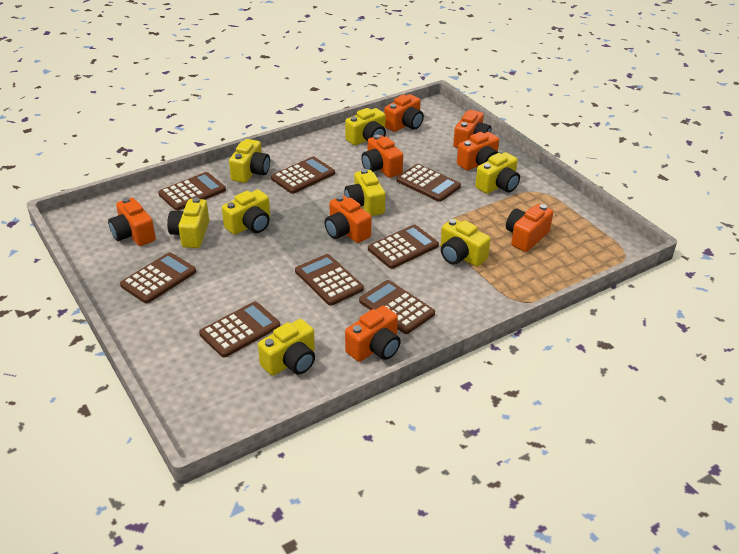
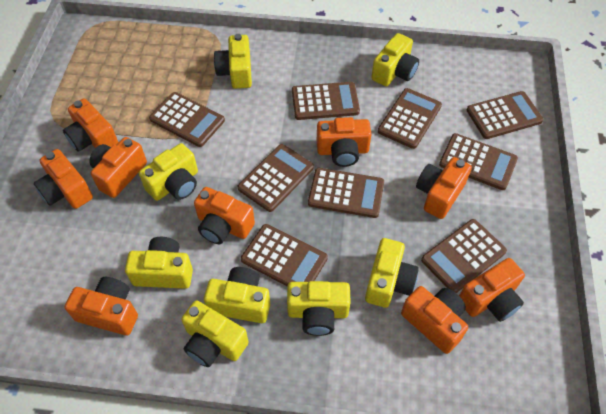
brown calculator: [120,252,196,304] [158,172,226,211] [199,302,280,358] [271,156,335,194] [295,254,364,306] [359,280,435,334] [368,225,439,269] [396,164,461,202] = 8 -> [149,92,225,147] [238,144,314,212] [241,224,328,286] [292,82,360,120] [308,168,384,218] [378,88,442,149] [421,219,507,293] [439,133,518,190] [467,91,543,139] = 9
orange camera: [108,197,156,246] [325,195,372,243] [345,306,401,362] [361,134,403,178] [384,94,424,132] [453,110,491,148] [457,132,499,171] [506,204,553,252] = 8 -> [34,149,93,209] [63,99,119,152] [65,277,138,336] [89,137,147,198] [194,187,255,244] [317,117,371,167] [401,286,468,354] [416,157,472,219] [459,258,525,322] = 9

